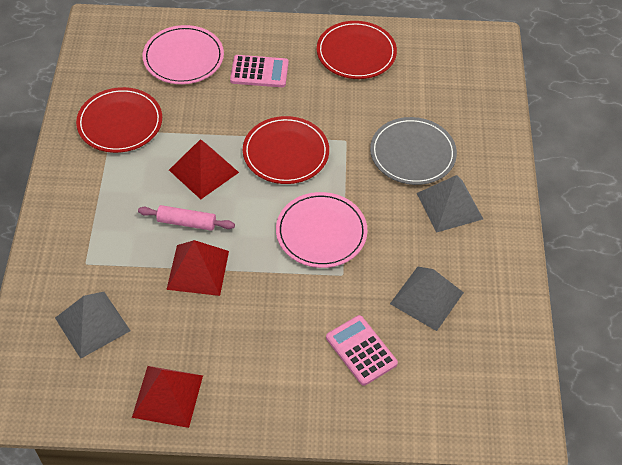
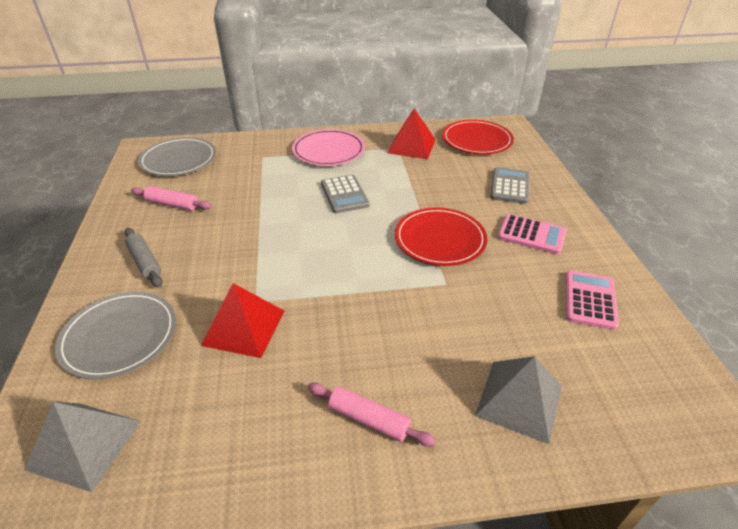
grey calculator: none = 0 -> [321,175,370,213] [490,167,529,204] = 2
grey plate: [370,117,457,185] = 1 -> [55,291,176,379] [138,137,216,176] = 2
grey pyramid: [55,292,130,359] [390,267,464,331] [417,175,483,233] = 3 -> [24,402,141,492] [475,356,562,445] = 2
grey rolling pin: none = 0 -> [125,228,163,288] = 1
pink plate: [142,25,224,84] [276,192,368,268] = 2 -> [292,129,365,166] = 1
pink rolling pin: [138,205,235,231] = 1 -> [131,186,212,211] [308,383,436,447] = 2
red plate: [76,87,162,153] [243,116,329,184] [317,21,397,79] = 3 -> [395,207,487,266] [442,120,514,154] = 2
red pyramid: [132,366,203,428] [166,240,229,296] [169,139,239,199] = 3 -> [201,283,285,358] [387,108,436,159] = 2

